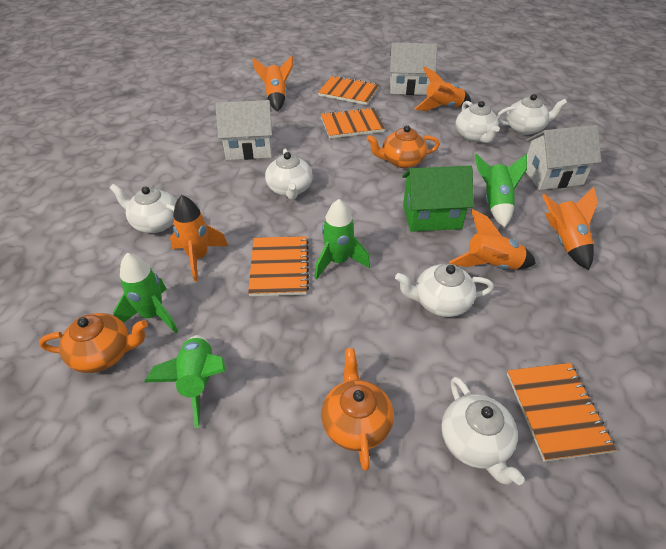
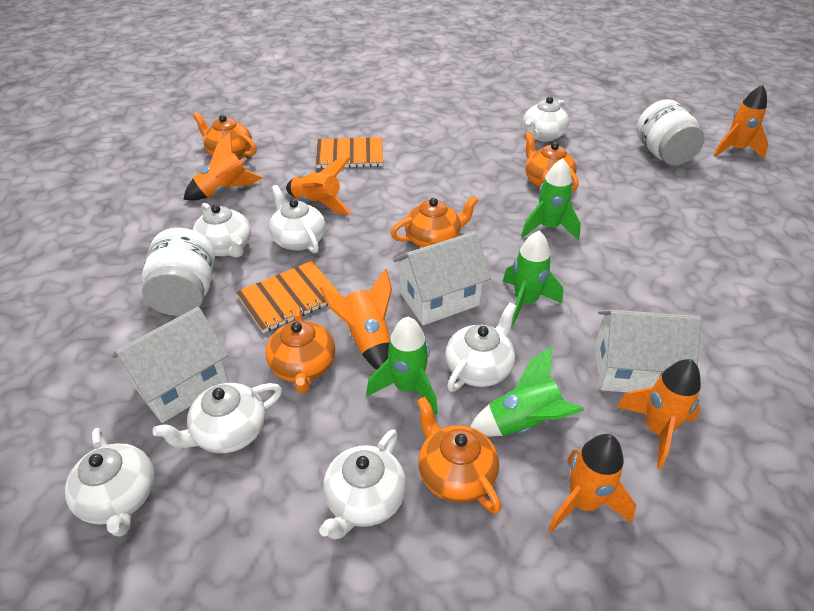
green house: [402,166,474,232] = 1 -> none = 0
orange notebook: [248,236,309,296] [318,75,379,105] [321,107,385,139] [507,363,616,462] = 4 -> [236,261,341,333] [316,137,383,168] = 2
orange rocket: [170,195,228,282] [252,56,293,111] [414,67,471,111] [449,209,536,270] [542,187,598,270] = 5 -> [183,133,263,201] [286,157,351,215] [320,269,392,370] [548,434,636,532] [617,359,701,469] [713,85,769,159] = 6
orange teapot: [39,313,148,373] [321,348,394,471] [367,125,440,168] = 3 -> [193,112,257,158] [266,307,335,393] [391,196,479,248] [417,397,501,514] [525,132,579,191] = 5
white jar: none = 0 -> [142,228,215,316] [636,99,705,165] = 2
white teapot: [110,184,176,233] [265,149,313,200] [395,264,494,317] [441,377,525,485] [456,101,500,143] [497,94,567,135] = 6 -> [65,428,154,537] [153,383,282,453] [193,203,251,258] [269,185,326,253] [319,429,406,539] [445,302,517,392] [523,97,569,142] = 7

